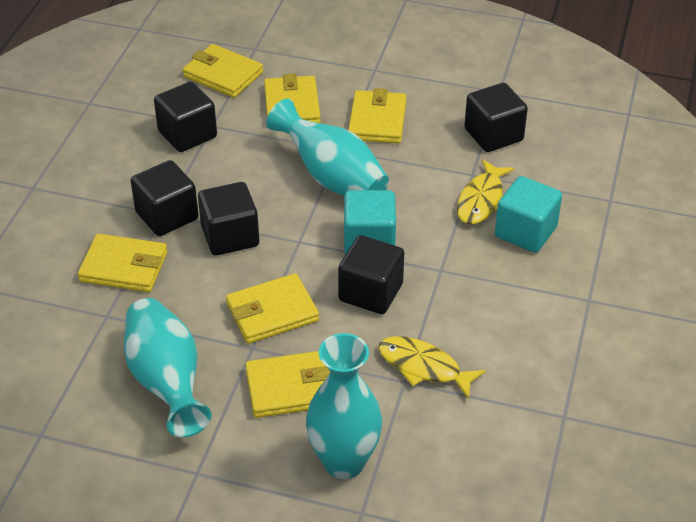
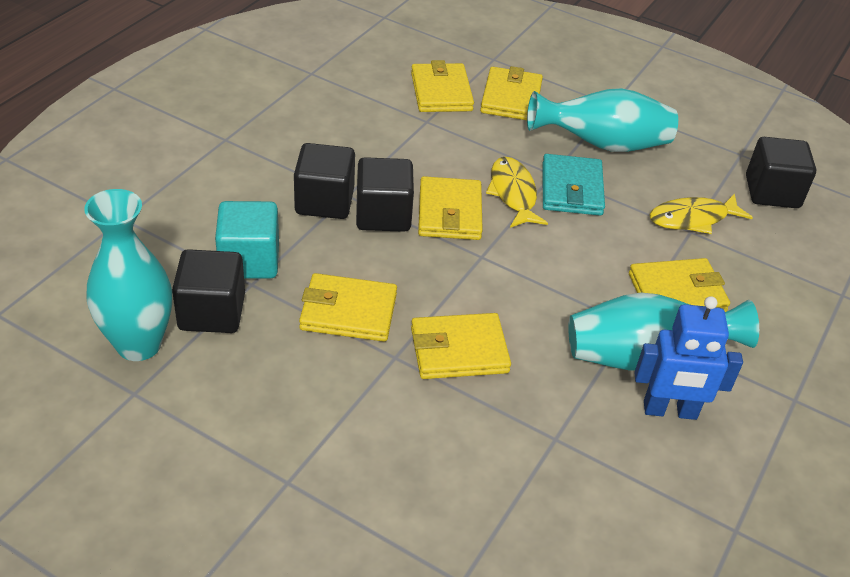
black cube: [131,160,198,236] [154,82,217,152] [198,182,259,256] [338,235,404,314] [464,83,528,152] = 5 -> [172,249,245,333] [294,143,355,219] [356,157,414,232] [746,137,816,208] = 4
blue robot: none = 0 -> [634,296,743,420] = 1
turquoise cube: [344,190,396,255] [495,176,562,253] = 2 -> [215,201,279,279] = 1
turquoise wallet: none = 0 -> [543,154,605,216] = 1

